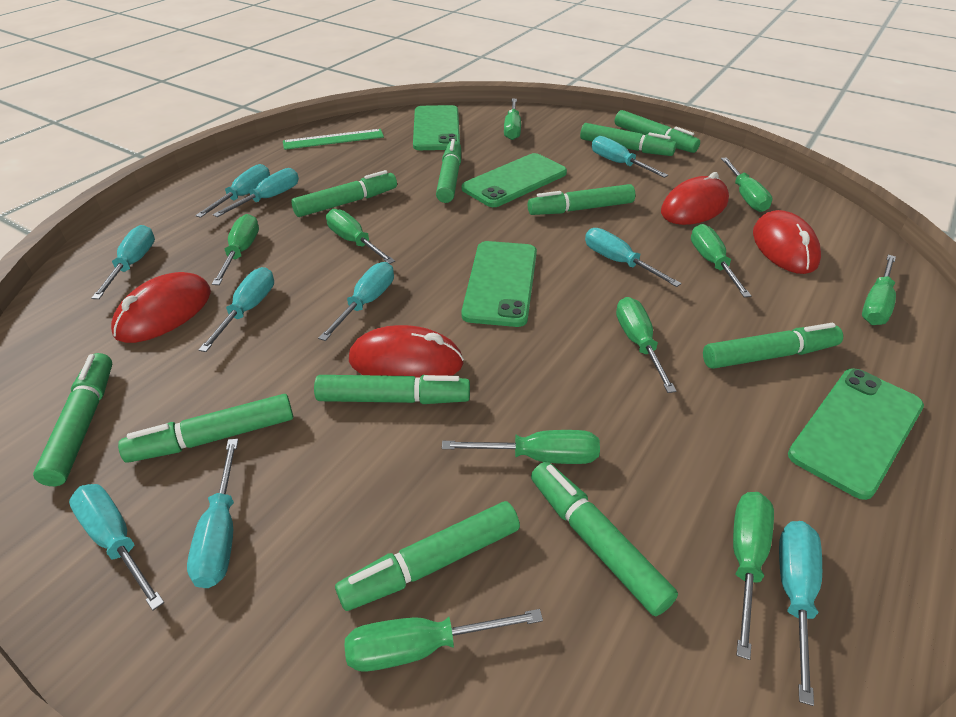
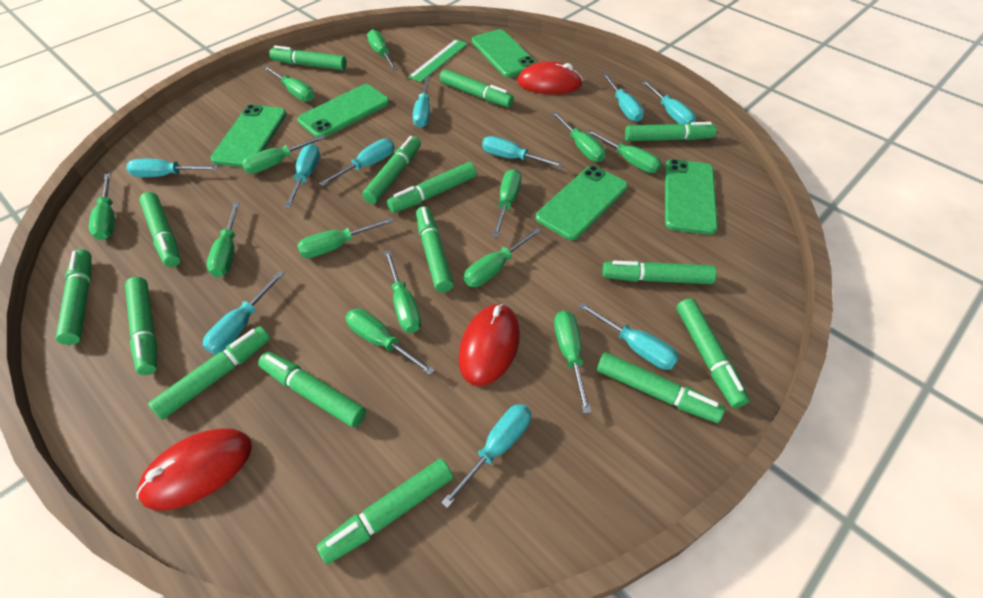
green marker: [33,353,112,486] [118,394,293,463] [291,170,397,217] [314,375,470,404] [335,501,520,611] [436,139,461,203] [528,184,635,215] [531,462,678,616] [580,123,677,156] [615,110,700,153] [703,323,843,369] = 11 -> [56,249,92,345] [125,277,157,375] [139,192,181,267] [148,326,270,420] [258,352,366,428] [269,46,347,70] [317,459,453,564] [362,136,421,204] [387,162,477,213] [416,206,454,293] [440,69,514,107] [597,352,725,423] [602,261,717,284] [625,122,717,141] [677,298,750,408] = 15
green phone: [413,105,460,150] [461,241,537,327] [462,153,567,207] [788,369,924,500] = 4 -> [210,105,287,167] [297,84,389,137] [472,29,537,78] [536,166,628,240] [665,159,718,235] = 5
green screwdriver: [212,214,259,285] [326,209,395,264] [345,609,543,672] [442,430,600,464] [504,99,521,140] [616,297,676,393] [691,224,751,297] [721,158,772,212] [733,492,774,660] [862,255,896,325] = 10 -> [89,173,115,240] [207,201,240,277] [242,135,326,174] [264,66,314,102] [297,217,394,258] [346,309,435,375] [367,29,397,70] [384,250,421,333] [464,228,541,287] [492,169,521,237] [551,111,605,162] [554,310,591,414] [586,129,662,173] = 13
red mouse: [111,272,211,343] [349,325,464,377] [661,172,729,225] [753,210,821,274] = 4 -> [137,428,252,511] [459,304,520,386] [517,61,583,94] = 3

